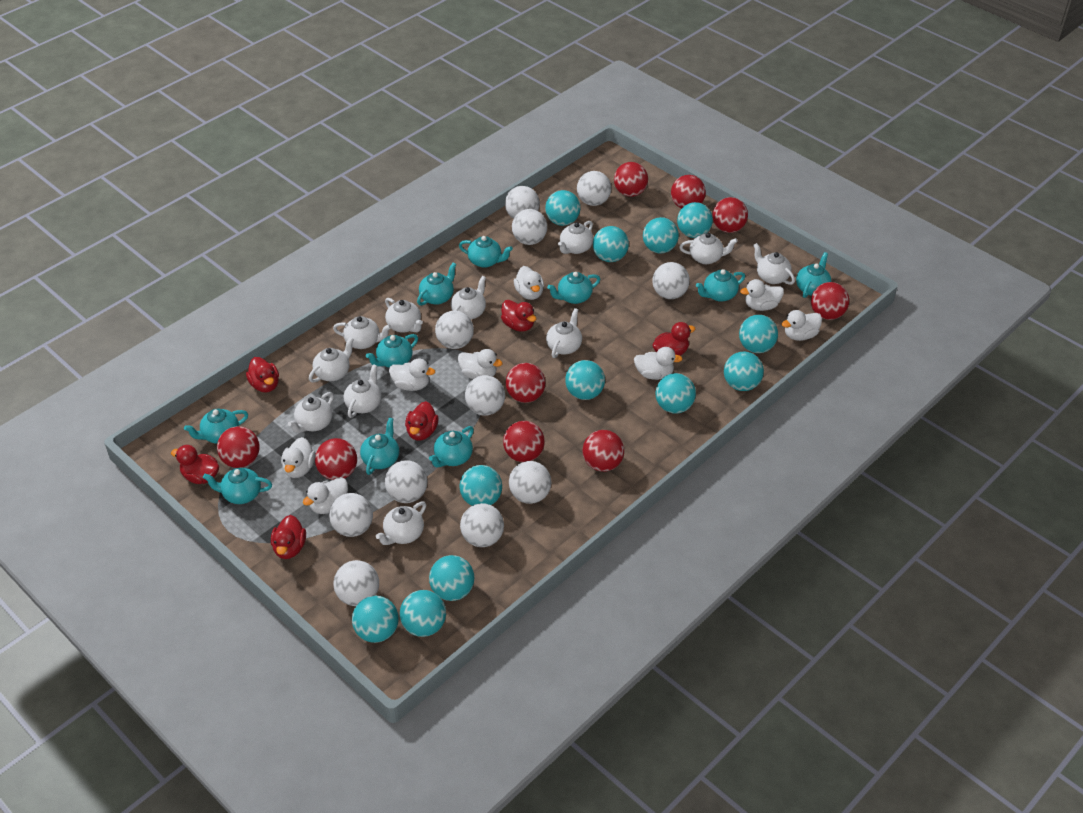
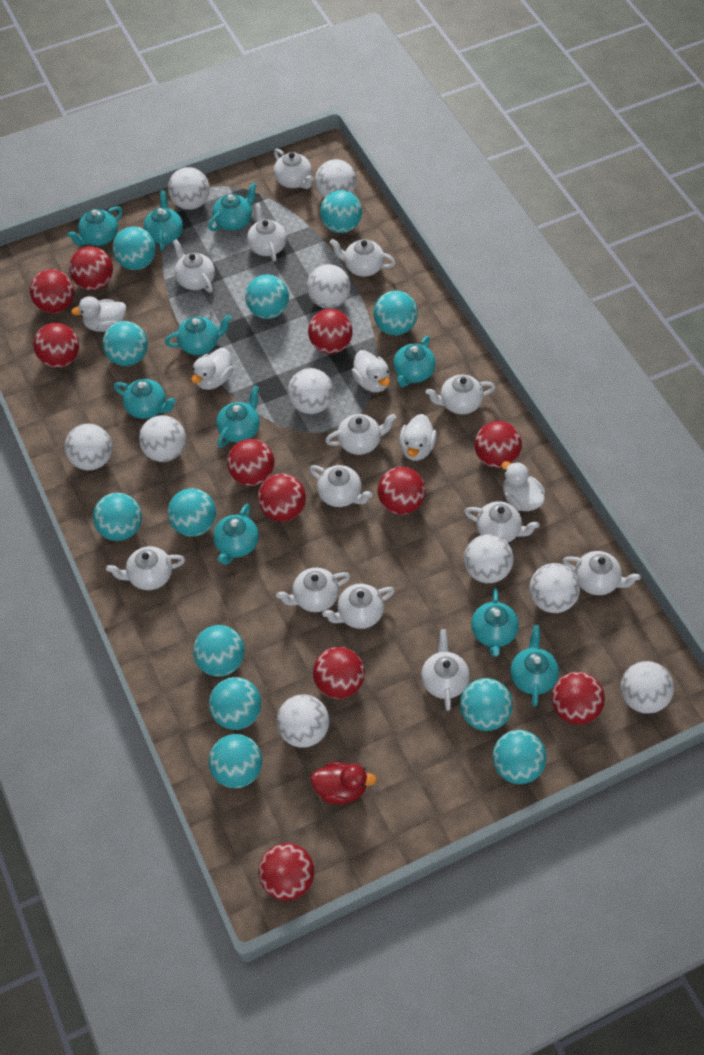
red ball: [217,426,260,468] [315,438,357,480] [503,421,545,462] [506,363,546,403] [582,430,624,472] [614,162,648,197] [671,175,706,209] [712,197,748,233] [811,282,849,320] = 9 -> [30,269,74,313] [34,323,79,368] [69,246,113,290] [227,439,275,486] [258,474,306,522] [258,843,314,901] [308,309,353,354] [313,647,365,699] [378,467,426,515] [474,421,522,468] [552,672,605,725] = 11
red duck: [171,445,219,484] [246,357,279,393] [271,515,306,559] [405,401,438,440] [501,300,536,332] [652,322,695,356] = 6 -> [310,762,377,804] = 1
white ball: [329,493,373,537] [333,560,379,606] [385,460,428,503] [435,311,474,349] [460,503,504,547] [465,375,505,416] [505,186,540,219] [509,461,551,504] [512,209,547,245] [577,171,611,206] [652,262,690,299] = 11 -> [65,423,112,471] [139,415,186,462] [168,167,210,210] [277,695,329,748] [288,368,334,414] [307,264,351,309] [315,159,356,198] [464,534,513,583] [529,563,580,613] [621,661,674,714] = 10
white duck: [281,437,316,478] [303,477,348,514] [389,358,435,391] [458,349,503,379] [514,266,544,300] [634,347,682,380] [740,279,784,311] [782,310,822,341] = 8 -> [71,296,126,332] [191,348,233,390] [351,350,390,392] [399,414,437,461] [501,461,545,511] = 5
white teapot: [288,392,334,433] [309,337,354,383] [333,316,391,349] [344,364,381,418] [376,501,426,545] [385,298,423,333] [451,276,486,319] [546,308,582,358] [558,221,593,254] [680,233,738,264] [753,243,795,285] = 11 -> [106,546,185,590] [173,239,215,293] [247,203,287,262] [274,149,314,189] [276,568,350,612] [310,465,373,507] [322,584,395,629] [325,414,396,455] [330,239,396,277] [421,629,470,711] [426,374,496,415] [464,501,540,543] [563,551,641,595] = 13

